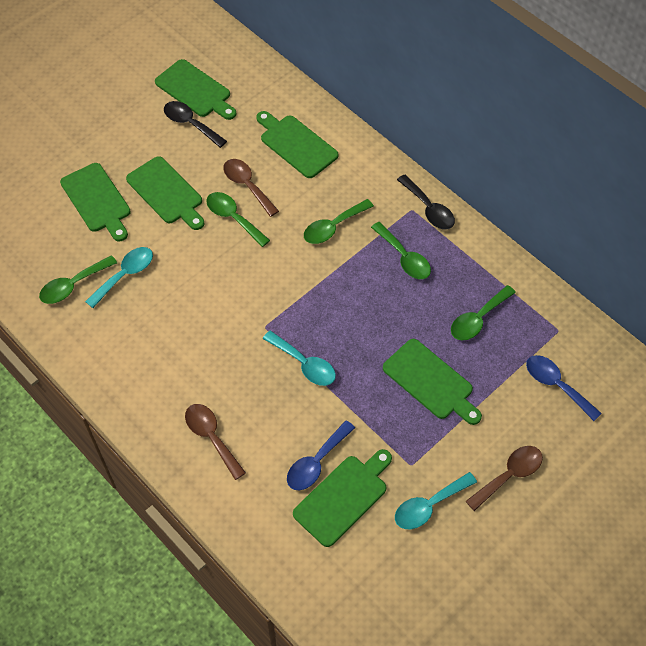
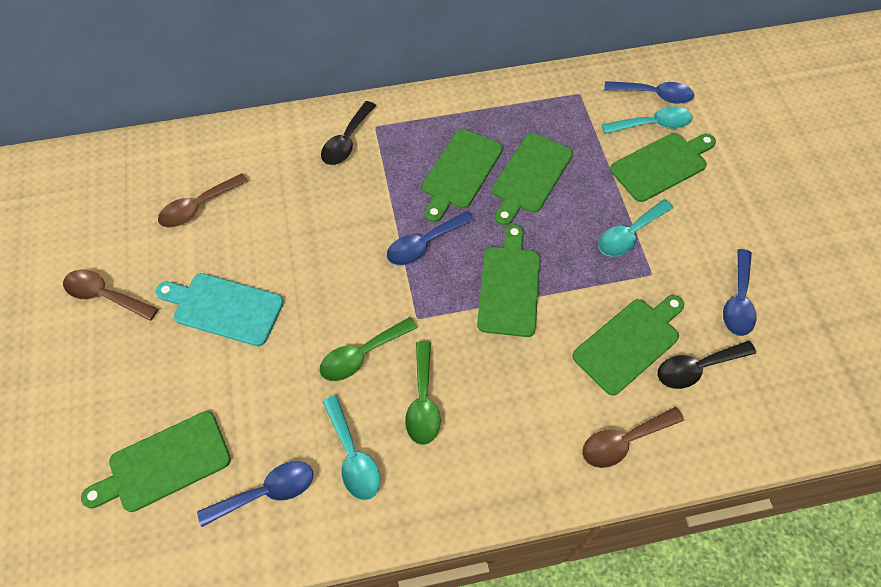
blue spoon: [287,420,355,490] [526,355,602,421] = 2 -> [197,461,313,527] [387,211,474,265] [604,81,694,104] [723,249,756,336] = 4
green spoon: [39,255,117,304] [206,192,270,247] [304,199,374,244] [371,222,431,279] [451,285,516,341] = 5 -> [319,317,417,381] [405,341,441,445] = 2
turquoise cutting board: none = 0 -> [155,273,284,346] = 1

